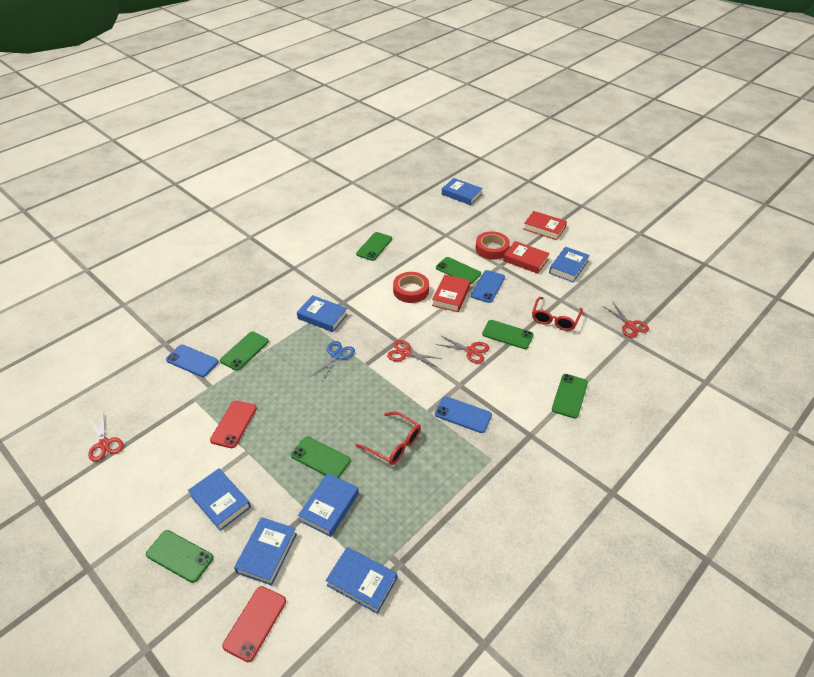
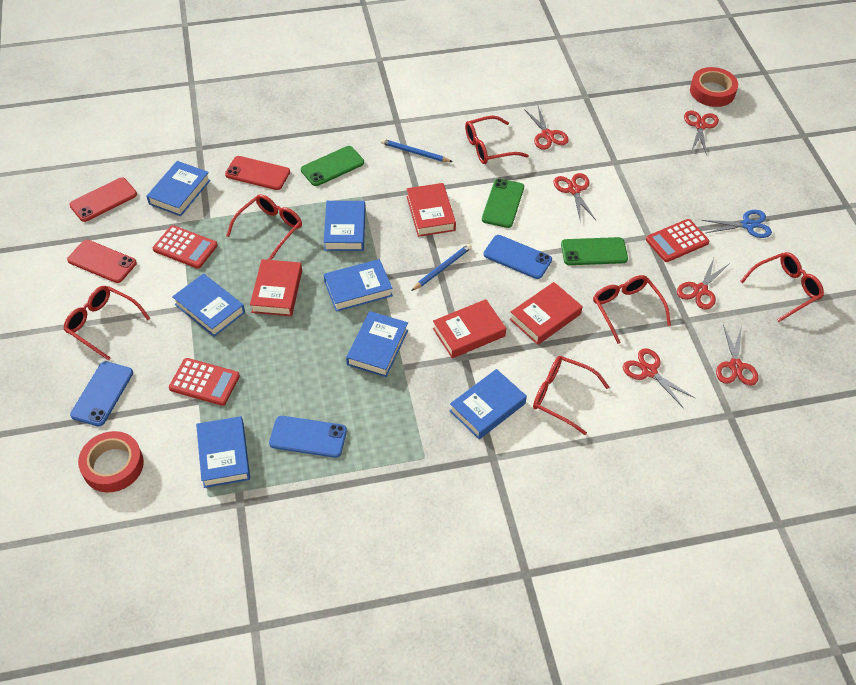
blue pencil: none = 0 -> [381,139,453,162] [411,244,472,291] = 2
green phone: [146,530,213,583] [220,332,269,371] [291,436,351,478] [356,232,392,261] [436,257,481,284] [482,320,534,349] [552,374,588,419] = 7 -> [301,146,364,186] [482,178,524,228] [561,237,628,265] = 3
red book: [432,274,470,312] [503,241,550,274] [523,211,567,240] = 3 -> [250,259,302,316] [407,183,456,237] [433,299,506,358] [510,282,582,345] = 4
red calculator: none = 0 -> [153,225,218,269] [169,358,240,406] [646,219,710,262] = 3
red glasses: [356,412,421,465] [532,297,583,331] = 2 -> [63,286,150,360] [226,194,302,260] [465,116,529,164] [533,356,609,435] [593,275,671,344] [740,252,824,322] = 6
red phone: [210,400,257,448] [222,586,286,662] = 2 -> [67,240,137,283] [69,177,137,222] [225,156,290,190] = 3
red scissors: [88,414,124,462] [387,340,442,367] [435,335,490,364] [603,303,649,338] = 4 -> [524,106,569,150] [554,173,596,223] [623,348,695,407] [677,258,730,310] [684,111,719,156] [716,325,758,386] = 6

